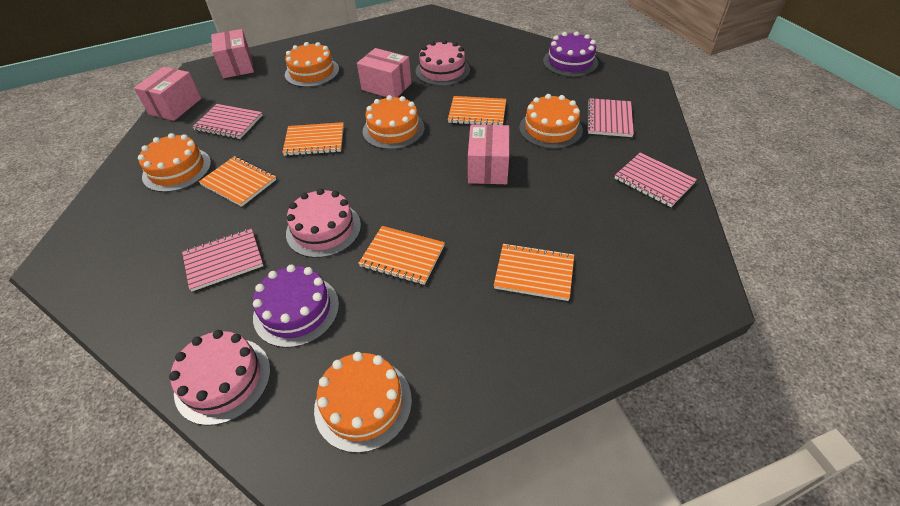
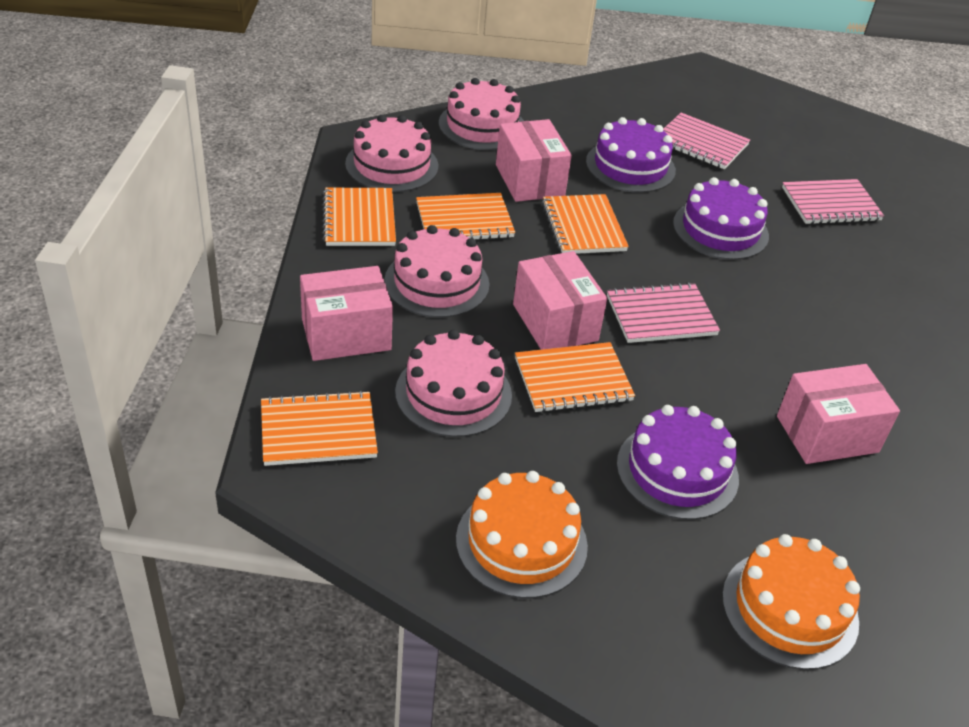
orange cake: [138,133,211,192] [285,42,339,87] [314,352,412,453] [363,95,424,149] [519,94,583,149] = 5 -> [456,471,588,598] [722,534,860,670] = 2
pink cake: [169,330,271,426] [286,188,361,258] [416,40,470,86] = 3 -> [345,115,438,192] [384,225,489,318] [395,329,512,437] [439,78,524,150] = 4
pink notebook: [182,228,263,292] [192,104,263,139] [587,98,634,137] [615,153,697,207] = 4 -> [607,282,720,343] [663,113,750,169] [782,179,884,224] = 3
purple cake: [253,264,339,348] [543,31,598,77] = 2 -> [586,117,676,193] [617,405,739,520] [673,177,769,260] = 3

